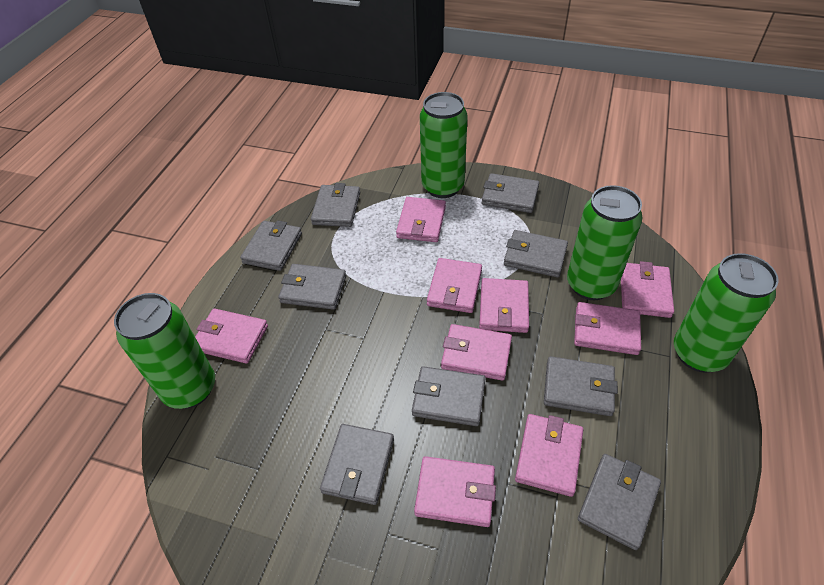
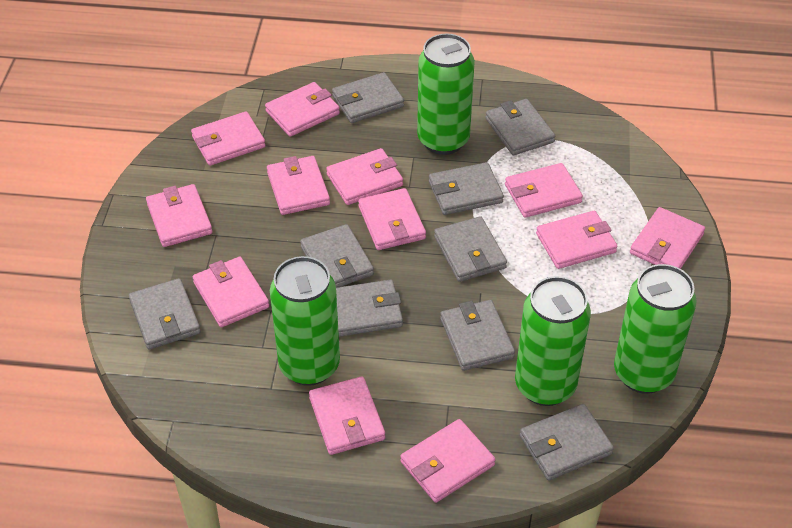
pink wallet: [195,309,268,364] [396,197,446,242] [414,456,496,527] [427,258,482,313] [441,324,512,381] [479,278,529,333] [515,414,583,497] [574,302,641,355] [621,261,674,318] = 9 -> [146,184,212,247] [191,111,266,166] [193,257,269,327] [265,82,340,137] [267,156,330,215] [309,376,385,455] [326,148,403,205] [358,188,426,250] [400,419,496,503] [505,163,583,218] [536,211,617,269] [630,207,705,269] = 12

